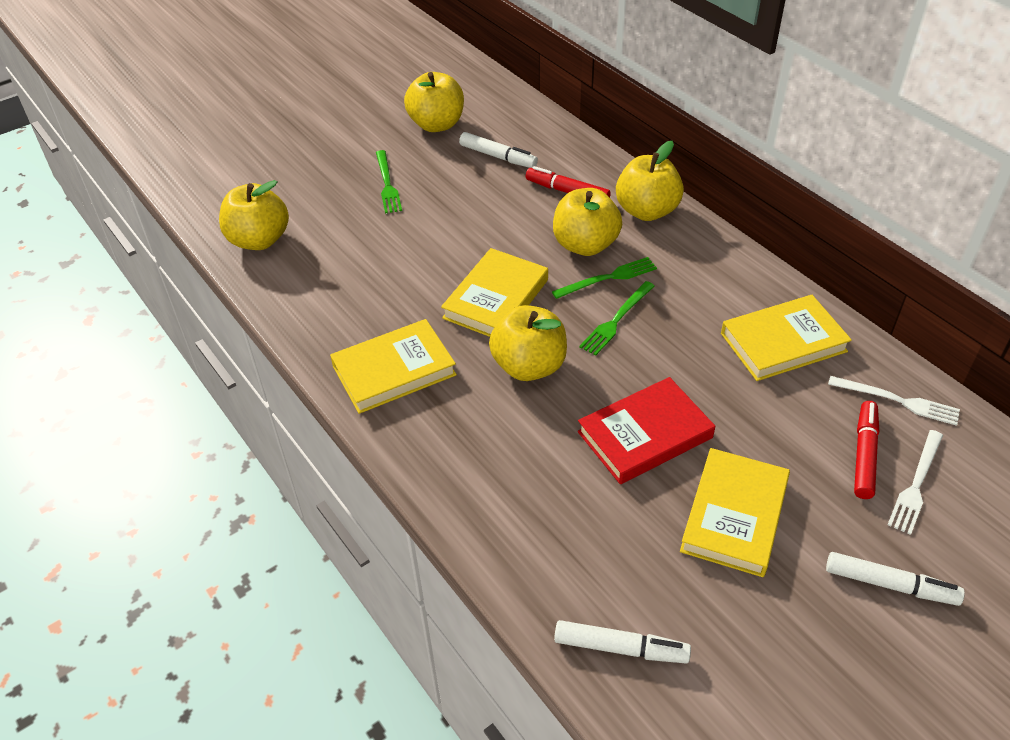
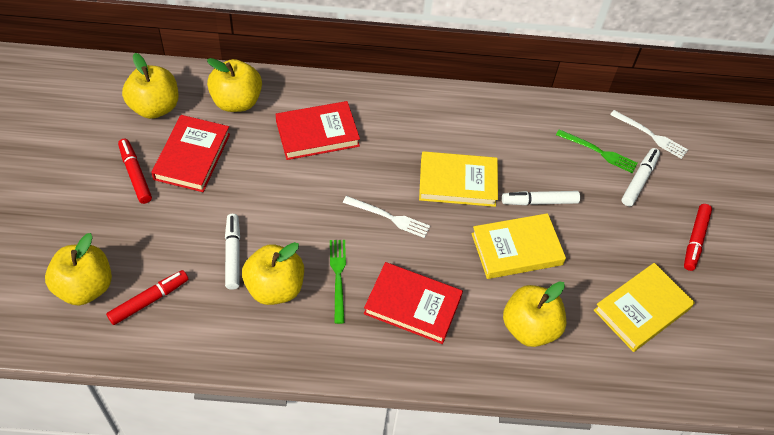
green fork: [376,150,402,213] [552,257,657,299] [579,281,655,356] = 3 -> [330,240,346,324] [556,129,638,173] = 2
red book: [578,377,715,484] = 1 -> [151,115,230,192] [276,101,360,160] [364,262,463,344] = 3
red marker: [526,166,611,198] [854,401,879,499] = 2 -> [106,270,188,325] [118,139,152,204] [684,204,712,271] = 3
yellow book: [330,319,457,414] [441,248,548,337] [680,448,790,577] [721,295,852,381] = 4 -> [419,151,498,207] [471,213,566,279] [594,263,695,352] = 3

